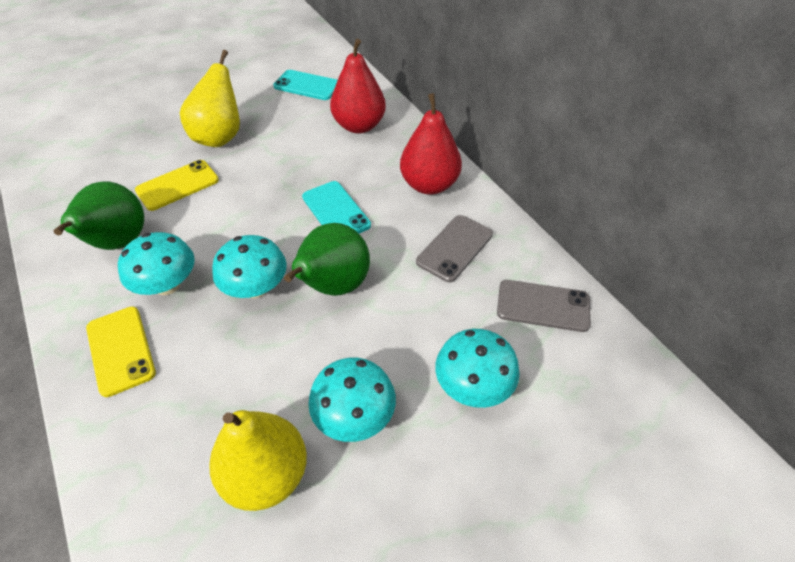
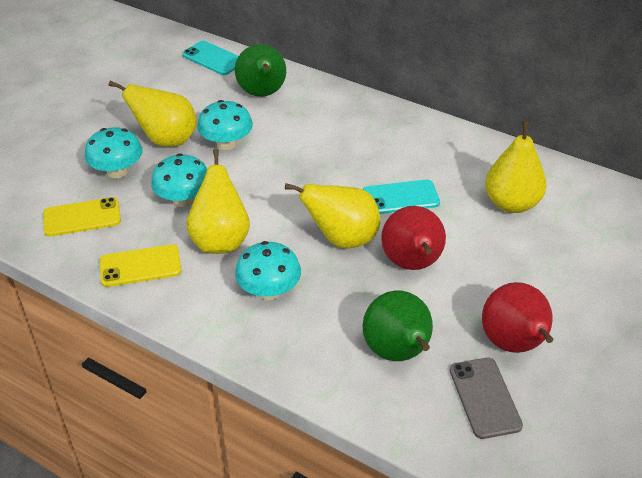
grey phone: [416,215,493,282] [497,280,591,332] = 2 -> [450,358,523,439] = 1
yellow pear: [180,50,240,147] [209,410,307,511] = 2 -> [109,81,197,147] [186,149,250,254] [285,183,380,248] [485,121,547,213] = 4

